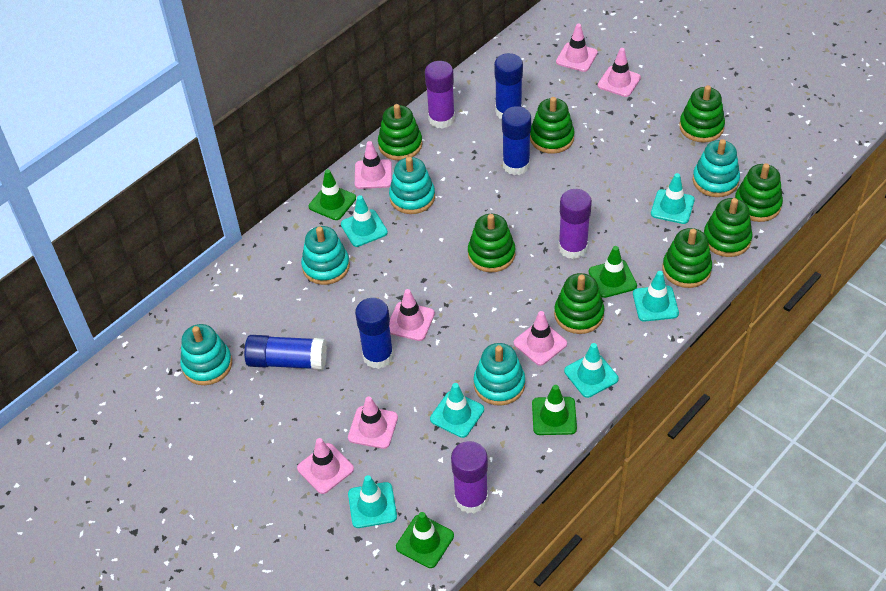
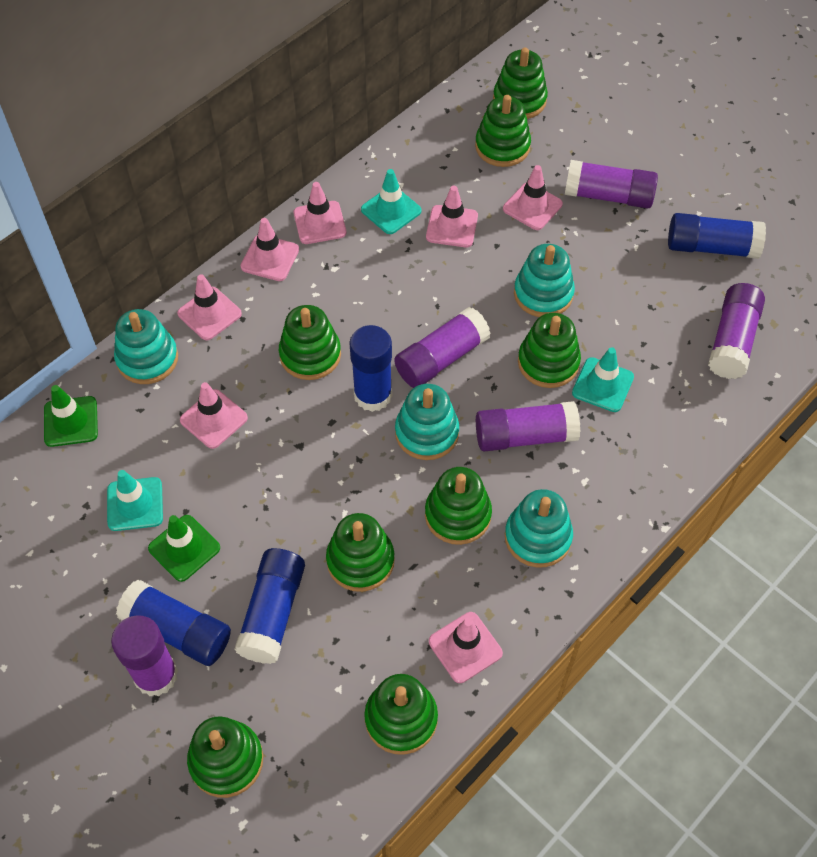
green traffic cone: [309,169,356,220] [396,512,454,568] [532,385,577,435] [589,246,637,298] = 4 -> [44,385,98,447] [148,515,220,582] = 2
purple glue stick: [425,61,455,129] [451,441,488,513] [558,189,592,259] = 3 -> [111,615,178,696] [394,307,491,388] [476,401,581,451] [565,160,658,209] [708,283,765,379] = 5
turquoise stacking toy: [180,324,232,385] [301,226,350,285] [389,157,435,214] [473,343,525,406] [692,139,740,197] = 5 -> [114,309,178,384] [395,384,459,460] [505,489,573,568] [514,244,575,317] = 4
turquoise traffic cone: [341,195,388,247] [348,475,397,528] [430,383,484,438] [564,343,619,398] [633,271,679,322] [651,173,695,224] = 6 -> [107,470,163,531] [361,169,422,234] [572,347,634,412] = 3

